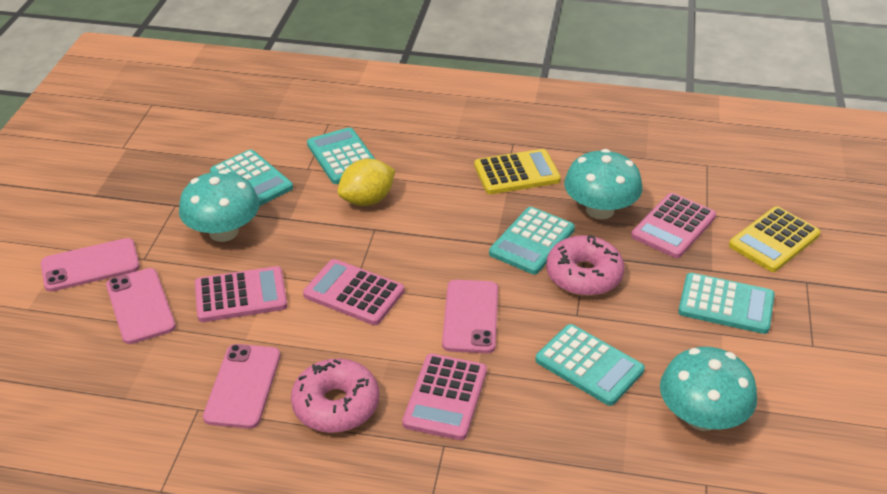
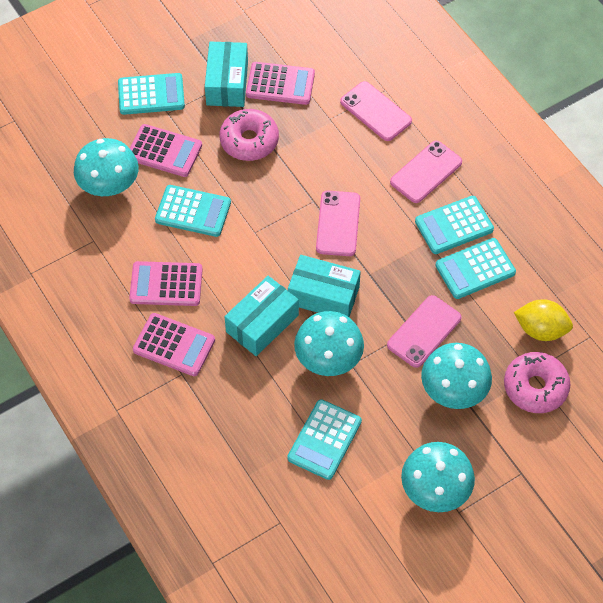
turquoise box: none = 0 -> [205,41,248,107] [224,276,299,356] [288,255,361,317] = 3
turquoise mushroom: [179,170,260,242] [564,149,643,219] [660,347,757,431] = 3 -> [74,138,139,196] [294,311,364,376] [401,442,475,512] [421,343,492,409] = 4
yellow calculator: [474,149,561,194] [729,206,820,272] = 2 -> none = 0

